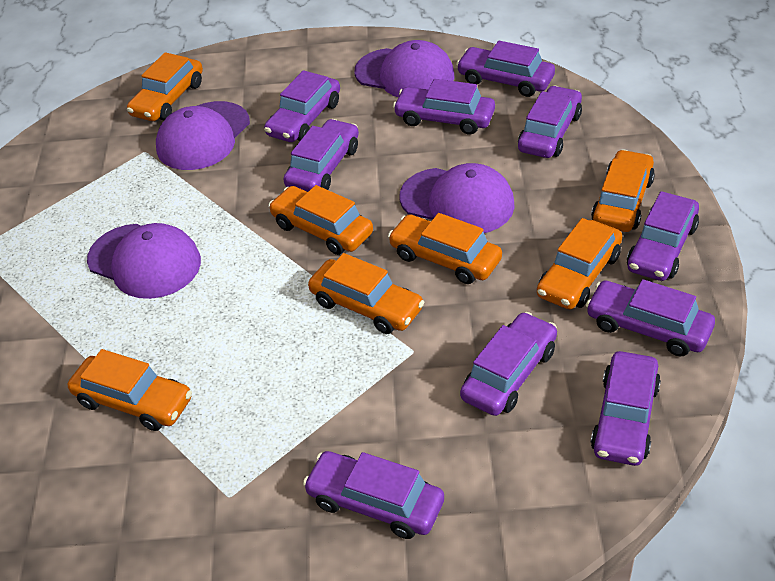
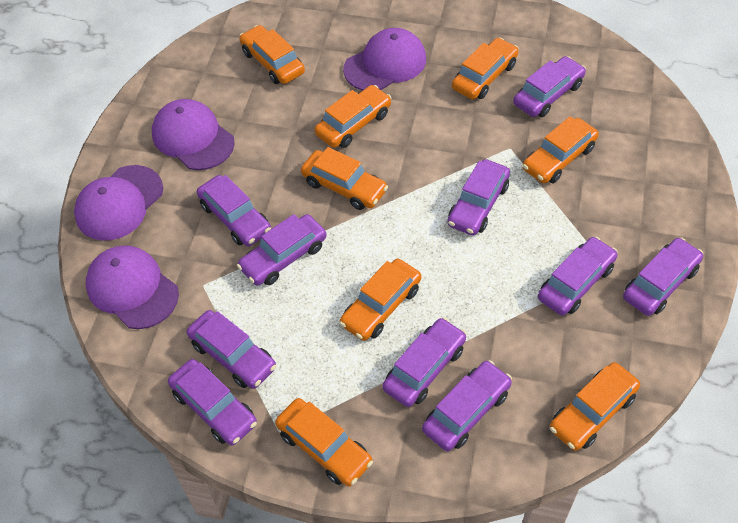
orange car: [68,349,192,431] [127,52,203,121] [269,185,373,255] [308,253,424,334] [388,213,502,284] [537,218,622,309] [591,149,655,232] = 7 -> [239,25,305,84] [275,398,373,486] [301,147,388,210] [314,85,392,148] [339,259,421,341] [452,38,519,99] [523,116,599,183] [550,362,640,451] = 8

